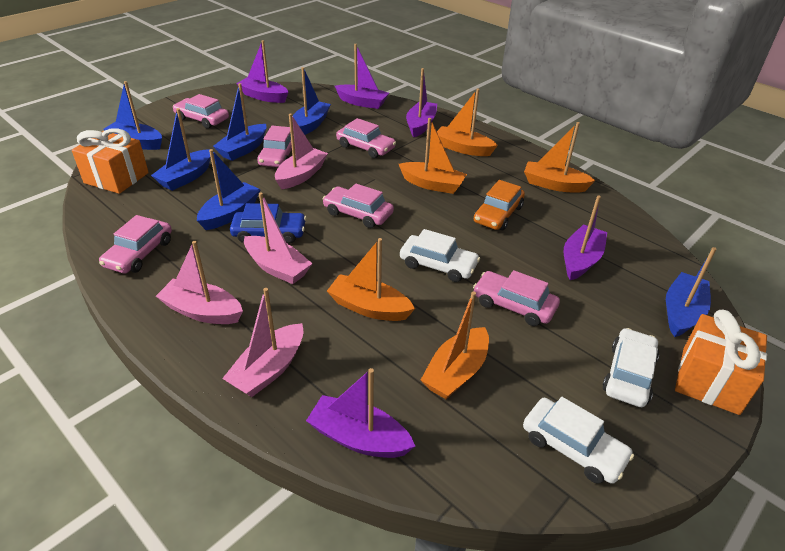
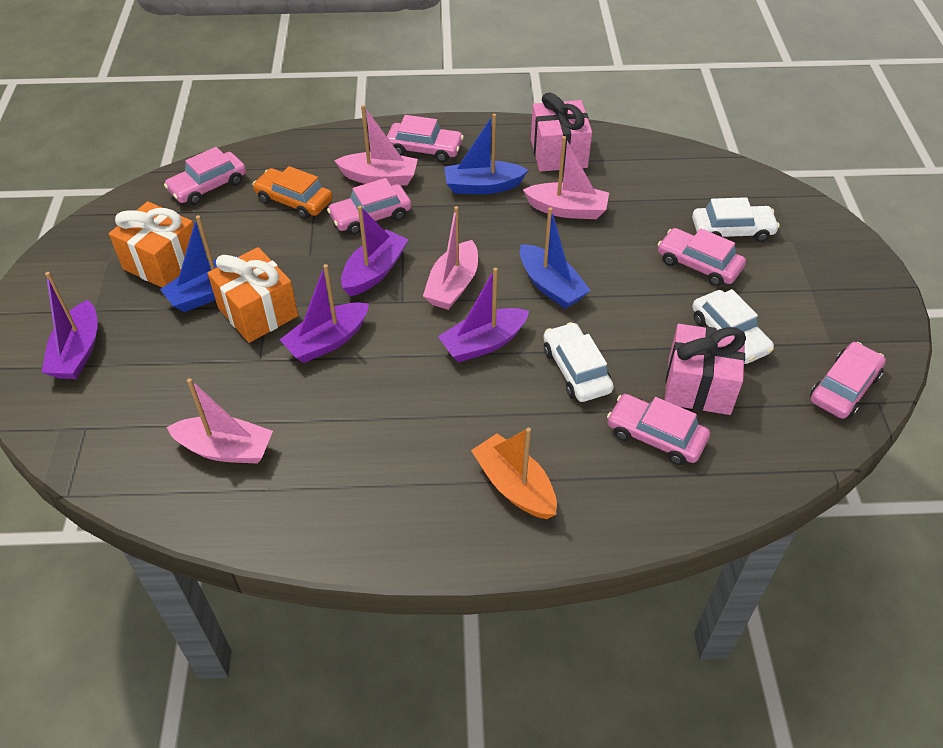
blue boat: [103,81,162,150] [151,108,211,191] [197,149,261,230] [213,83,267,161] [293,67,331,135] [666,247,716,337] = 6 -> [160,215,239,312] [444,114,528,194] [520,207,591,309] = 3
blue car: [230,203,306,244] = 1 -> none = 0
orange boat: [327,238,415,321] [399,118,467,194] [421,291,489,399] [437,89,498,156] [524,122,596,193] = 5 -> [471,428,557,519] = 1
pink gift: none = 0 -> [531,92,592,172] [665,324,746,415] = 2
purple boat: [236,40,288,103] [306,368,415,458] [335,44,389,109] [406,68,437,137] [564,195,607,280] = 5 -> [42,272,98,379] [279,264,369,363] [341,206,409,296] [438,268,529,362] = 4

